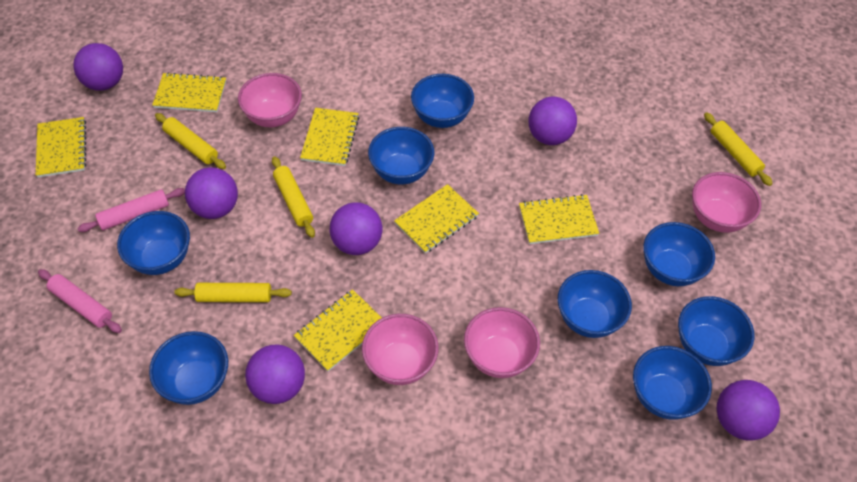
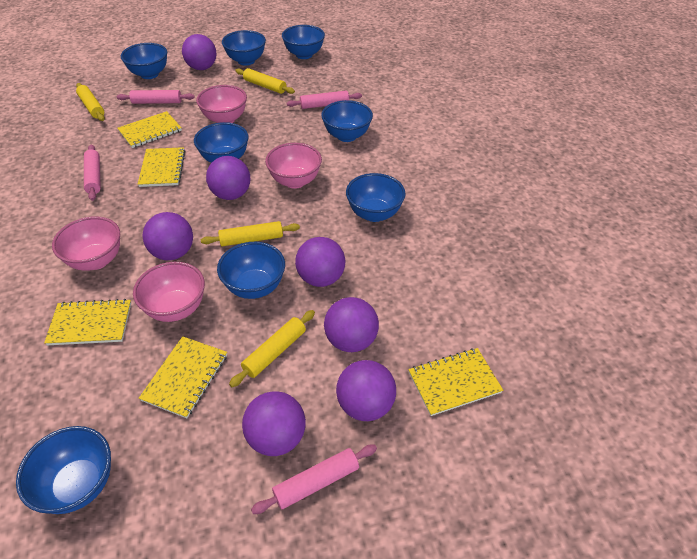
pink rolling pin: [38,269,122,333] [77,188,185,232] = 2 -> [84,145,101,201] [117,90,195,104] [251,445,377,514] [287,90,362,109] = 4
purple ball: [73,43,123,91] [185,167,238,219] [245,345,305,404] [330,202,382,255] [529,97,577,145] [716,380,780,441] = 6 -> [143,212,193,260] [182,34,216,70] [206,156,250,200] [242,391,306,456] [295,237,345,287] [324,297,379,352] [336,360,396,421] = 7
yellow notebook: [36,117,86,178] [152,72,226,112] [294,289,382,371] [300,108,359,166] [394,184,479,254] [519,194,599,244] = 6 -> [44,299,131,345] [118,111,182,148] [138,147,185,187] [139,336,227,418] [408,348,503,416] = 5

